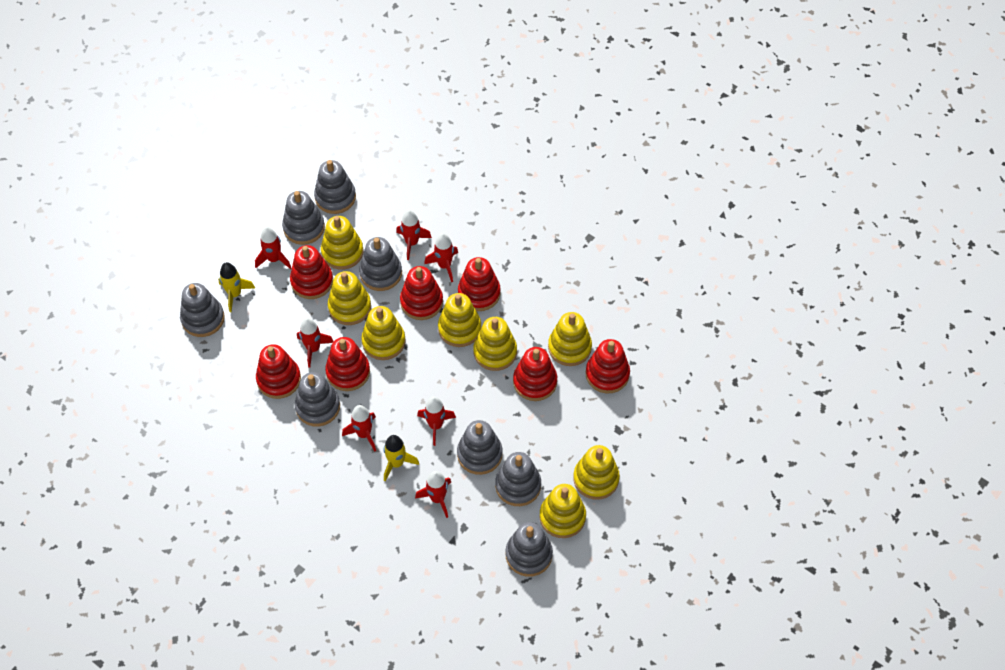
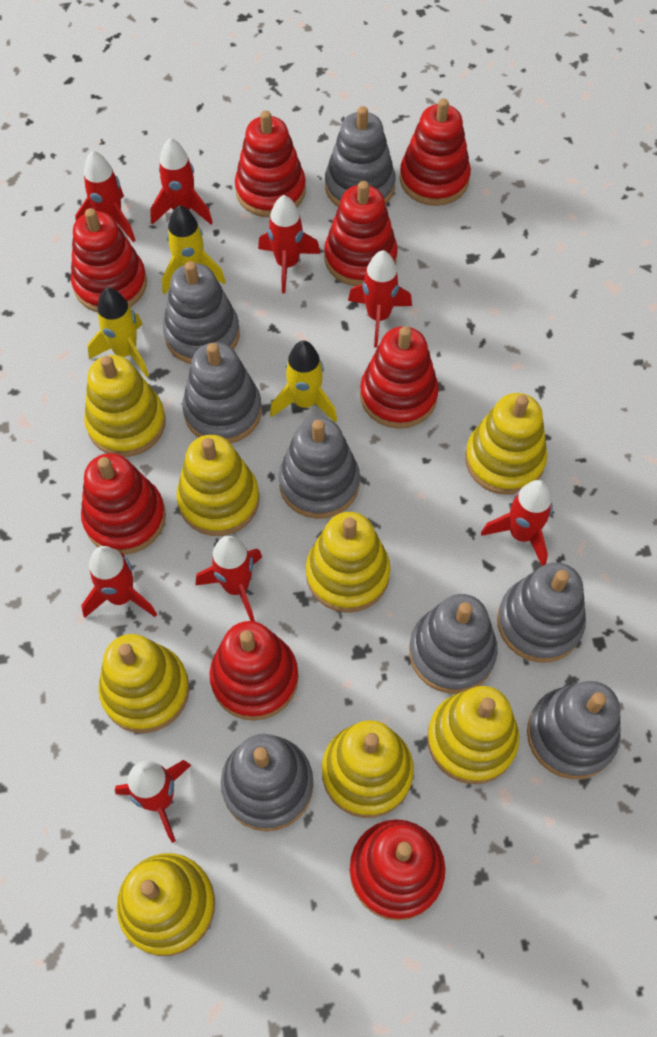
red rocket: [255,227,291,269] [297,318,334,368] [342,405,376,452] [396,210,432,260] [415,471,451,518] [417,396,456,446] [424,233,458,282] = 7 -> [75,150,136,242] [81,546,157,618] [115,760,191,843] [150,138,213,225] [196,536,262,621] [258,195,321,293] [348,250,412,347] [481,480,553,566] = 8
red stacking toy: [256,344,301,399] [290,245,333,299] [325,337,370,391] [400,266,443,320] [458,257,501,311] [513,347,557,401] [586,339,630,393] = 7 -> [71,208,147,312] [81,453,166,555] [209,621,299,721] [235,110,306,218] [324,181,398,286] [349,819,445,921] [360,326,439,429] [400,98,471,206] = 8
yellow rocket: [218,262,255,312] [384,435,419,481] = 2 -> [87,288,149,377] [162,205,226,295] [270,341,337,423] = 3

